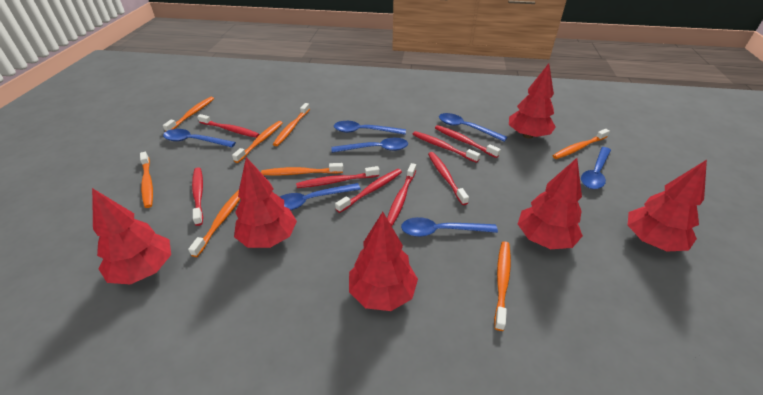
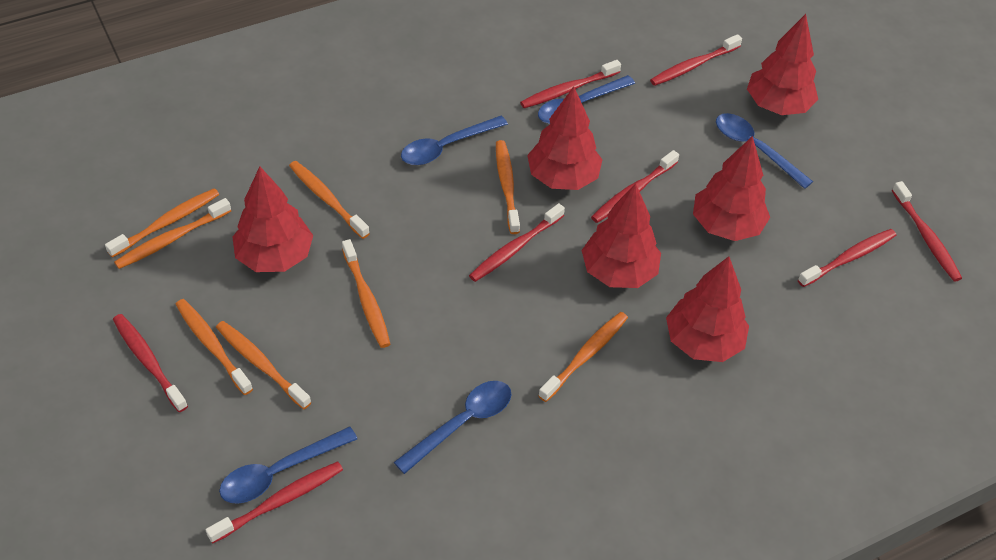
blue spoon: [163,129,236,147] [280,183,361,211] [331,138,408,153] [334,121,406,135] [401,217,498,237] [439,113,507,142] [581,147,611,189] = 7 -> [219,426,357,504] [394,381,511,474] [401,116,508,165] [538,75,635,124] [716,113,813,189] = 5

